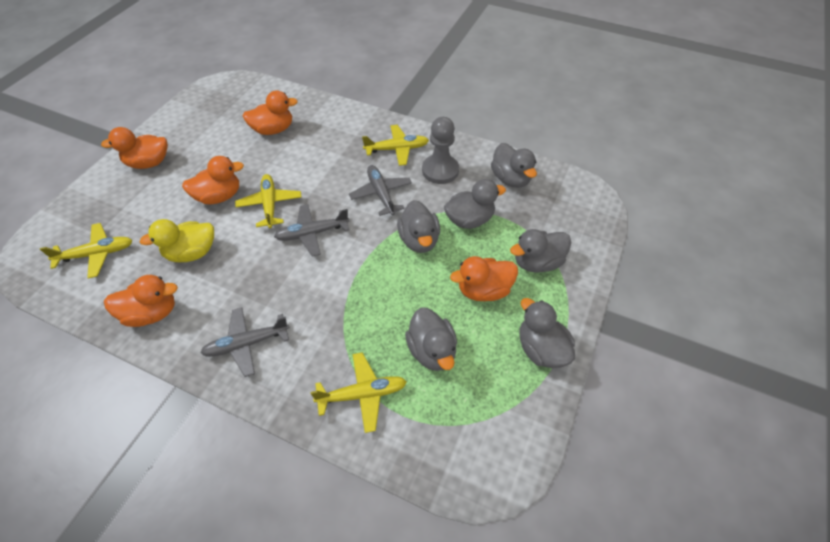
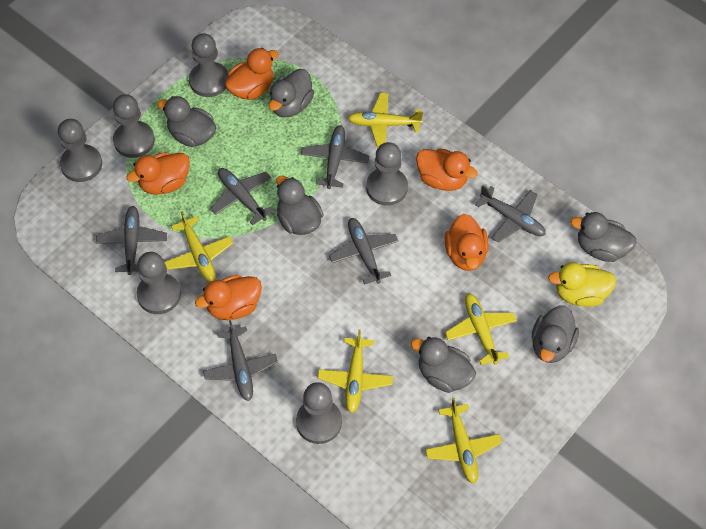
grey pawn: [422,117,459,184] = 1 -> [58,119,102,182] [113,94,155,158] [136,252,181,314] [189,33,228,97] [296,382,342,444] [366,142,408,206] = 6
grey plane: [200,307,290,377] [274,204,349,257] [349,165,412,216] = 3 -> [96,206,167,275] [203,320,278,401] [210,168,275,225] [301,125,369,189] [329,218,399,285] [475,185,546,243] = 6
yellow plane: [40,223,133,278] [235,174,302,228] [310,352,407,433] [362,125,429,166] = 4 -> [164,211,233,282] [318,329,393,413] [348,93,423,148] [425,398,502,483] [445,293,517,365] = 5

